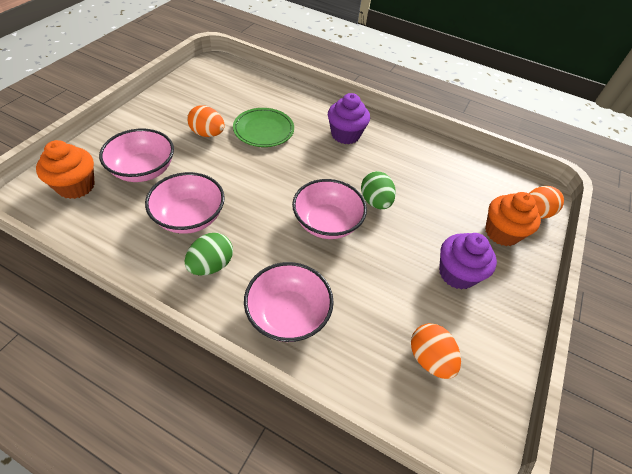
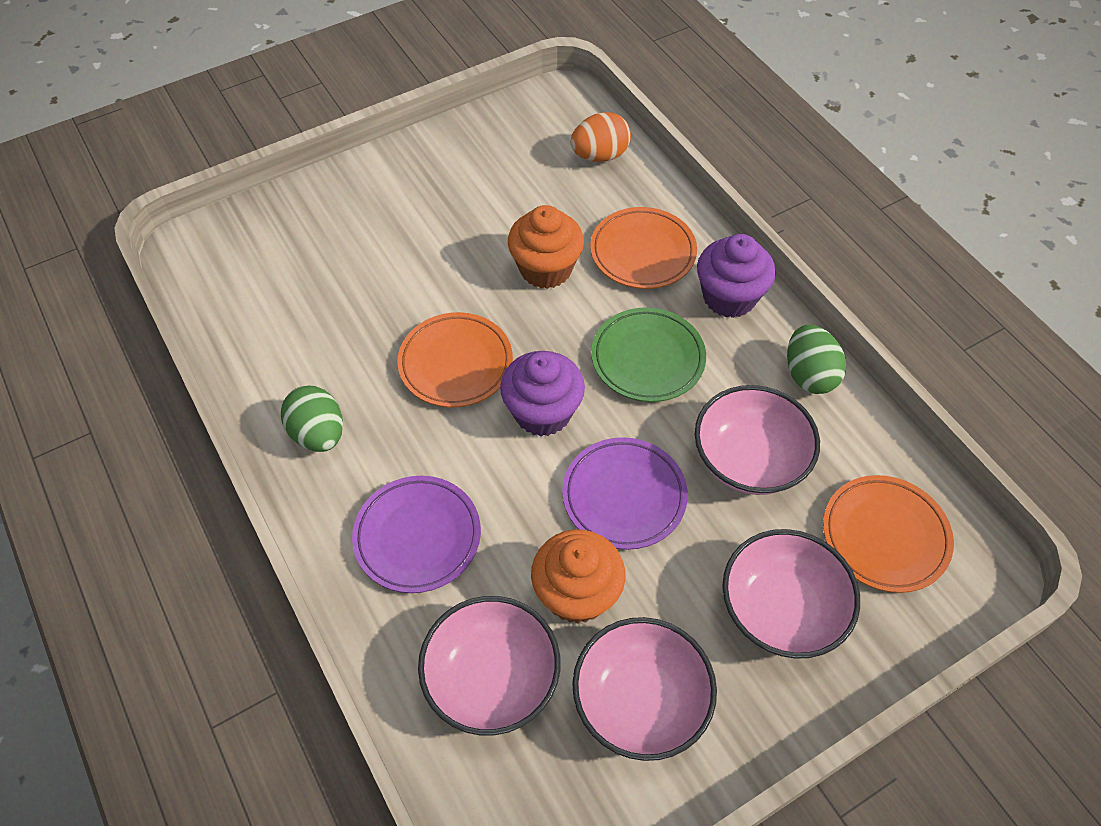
orange egg: [187,105,225,137] [411,323,461,379] [529,186,564,219] = 3 -> [571,112,631,162] = 1
orange plate: none = 0 -> [397,312,513,408] [590,207,697,289] [823,475,954,593] = 3
purple plate: none = 0 -> [352,476,481,593] [562,437,688,550] = 2

